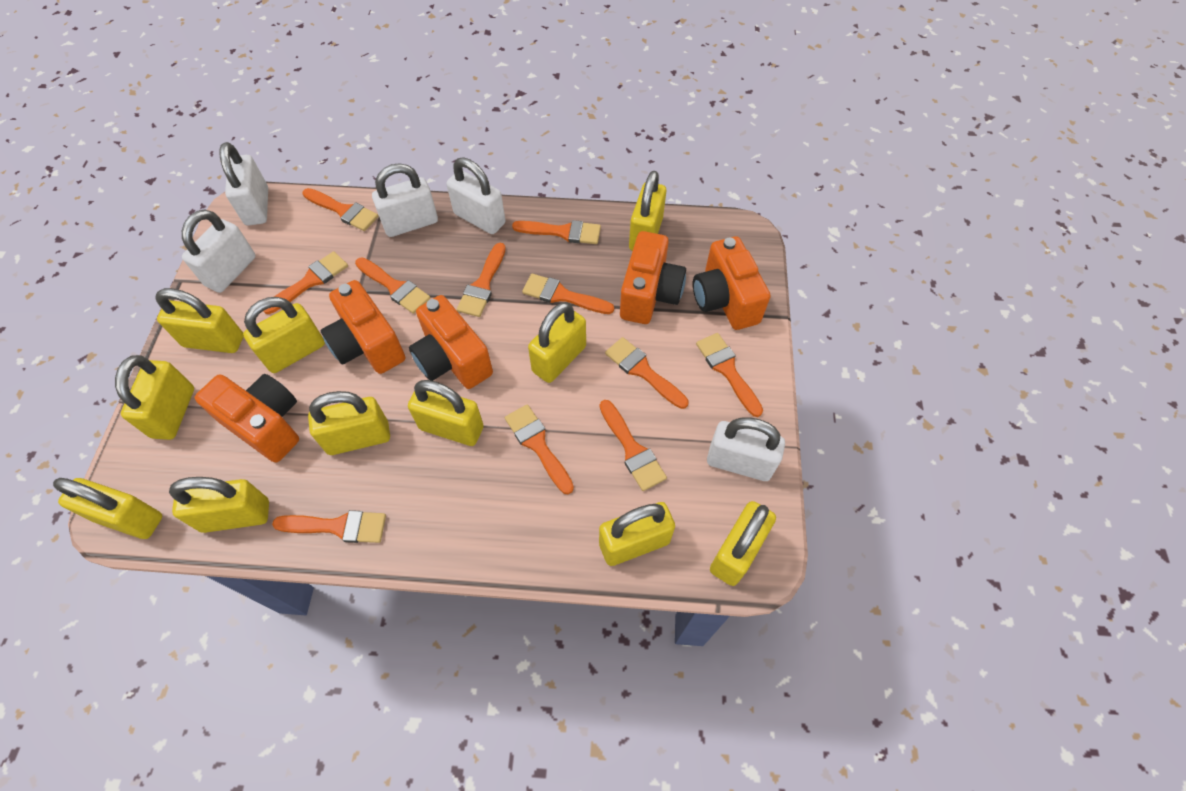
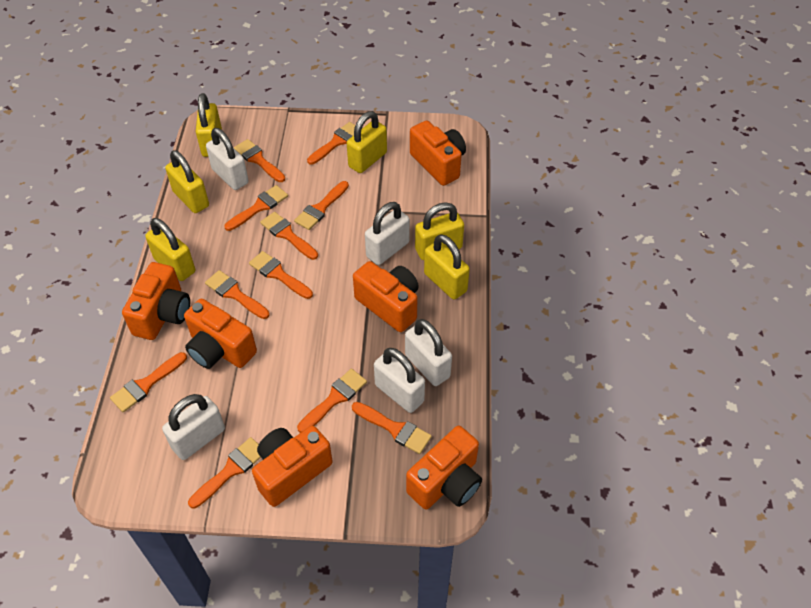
orange camera: [195,374,299,463] [320,280,405,374] [409,295,493,389] [620,231,686,324] [693,236,771,330] = 5 -> [122,262,190,340] [184,299,257,369] [252,426,333,507] [353,261,419,332] [406,426,482,509] [410,120,466,186] = 6
yellow padlock: [53,478,162,539] [115,355,194,440] [155,288,244,353] [169,477,269,533] [243,297,325,373] [308,391,390,455] [408,380,484,446] [528,302,586,383] [599,502,675,566] [629,171,666,251] [710,501,776,586] = 11 -> [145,218,195,281] [165,150,209,213] [196,93,222,157] [347,111,387,173] [415,202,464,260] [424,234,470,300] = 6

